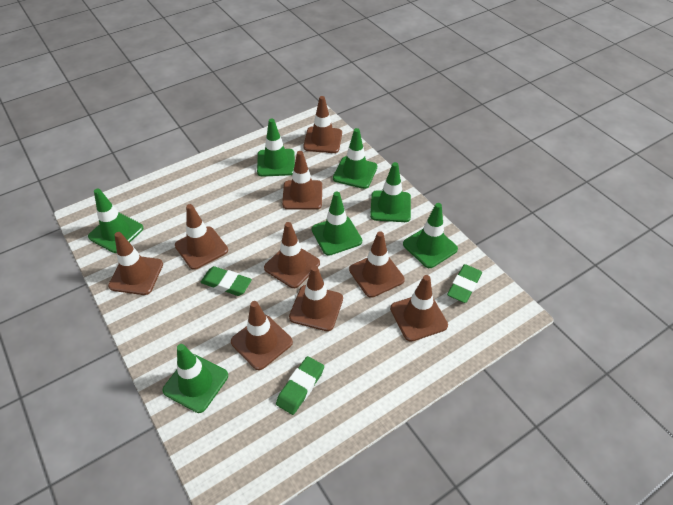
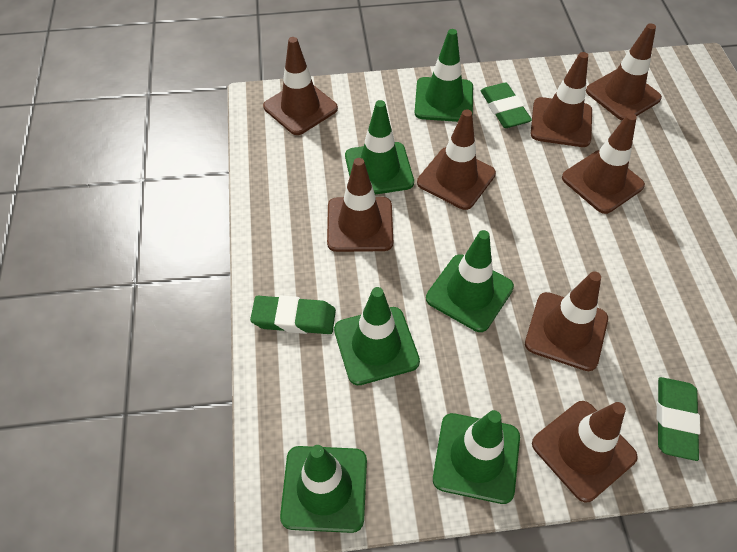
brown traffic cone: [108,232,163,295] [175,204,228,270] [231,301,293,370] [264,222,320,288] [282,151,322,210] [289,266,343,331] [303,96,342,153] [349,231,405,298] [390,275,448,342] = 9 -> [263,37,338,135] [327,158,393,252] [417,109,496,210] [525,271,608,371] [530,52,592,147] [532,401,638,502] [562,113,645,214] [586,23,662,120] = 8
green traffic cone: [88,188,143,253] [163,344,228,413] [257,119,295,177] [312,192,362,256] [333,128,377,189] [370,162,411,222] [403,203,458,268] = 7 -> [280,445,367,533] [334,287,420,385] [345,100,414,195] [414,29,473,122] [426,230,514,332] [433,410,520,504] = 6

